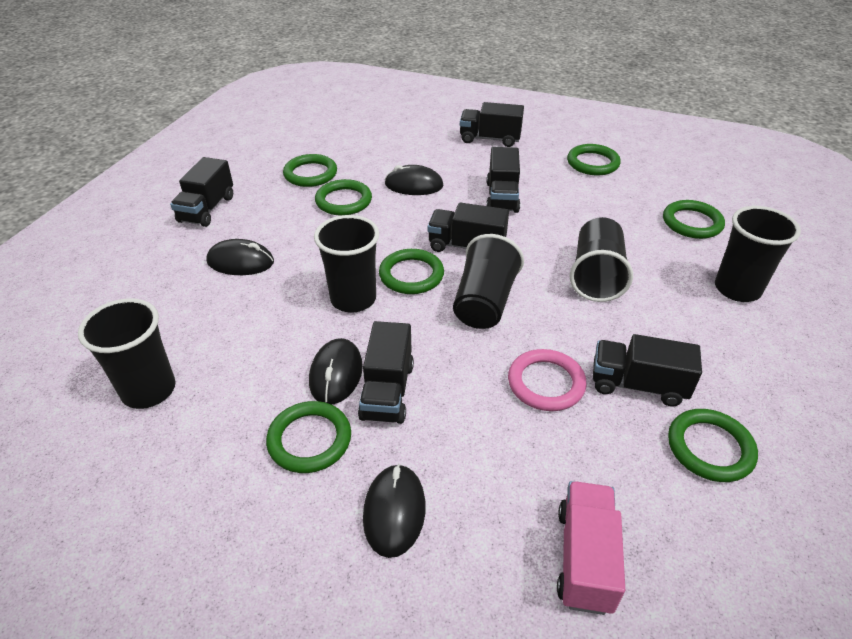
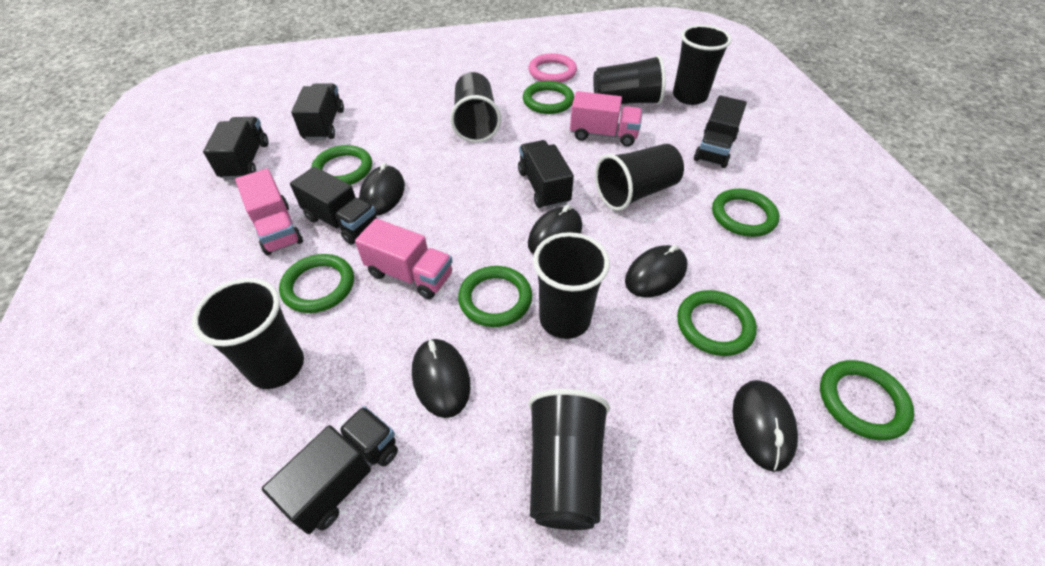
black cup: [78,298,175,409] [314,215,379,312] [453,234,524,329] [569,217,633,302] [715,206,801,302] = 5 -> [192,278,304,389] [450,72,501,143] [528,389,610,530] [533,232,610,339] [593,55,666,105] [595,144,684,211] [673,25,732,105] = 7
black mouse: [206,239,274,275] [309,338,363,405] [363,464,426,558] [385,165,444,195] = 4 -> [359,163,405,216] [412,339,470,418] [528,205,582,254] [625,245,687,297] [732,380,798,472] = 5
pink truck: [557,481,625,615] = 1 -> [235,169,303,255] [355,218,453,299] [570,91,643,146] = 3

